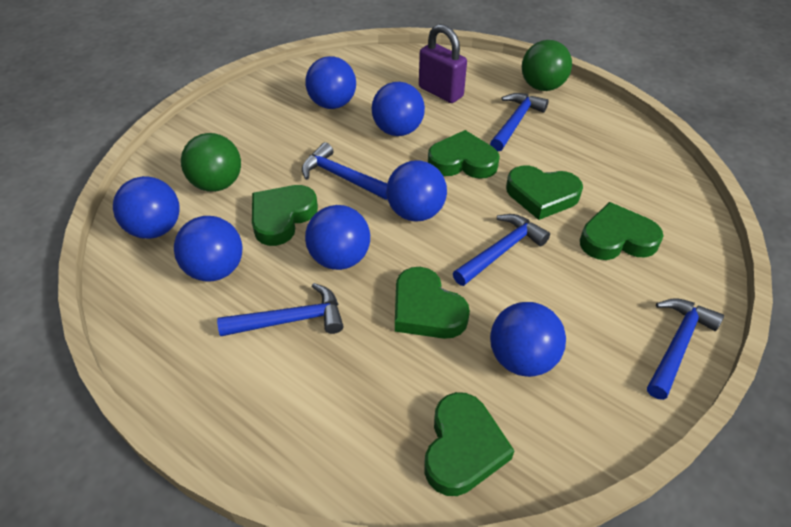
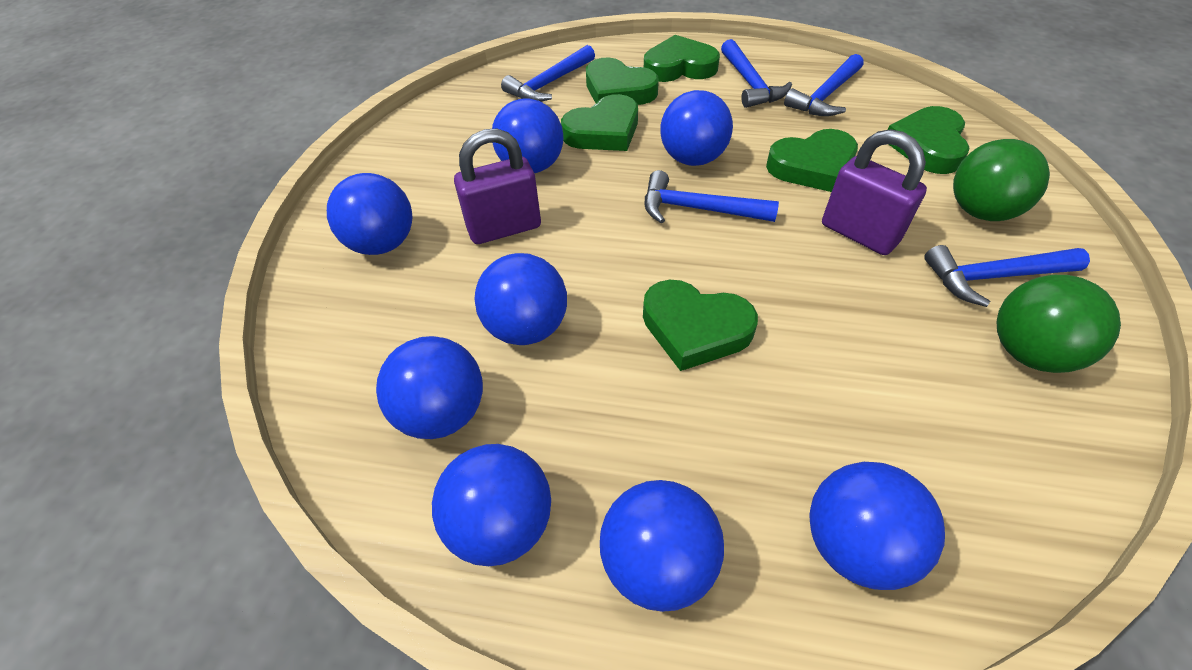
blue ball: [113,176,180,239] [174,216,242,282] [305,56,356,109] [305,205,370,270] [372,82,425,136] [386,160,447,222] [490,302,566,377] = 7 -> [327,173,412,255] [376,336,483,439] [432,444,551,566] [474,253,567,345] [492,98,563,173] [600,480,724,612] [660,90,733,166] [810,462,945,590] = 8
purple padlock: [419,24,467,103] = 1 -> [454,129,541,244] [822,129,927,255] = 2

